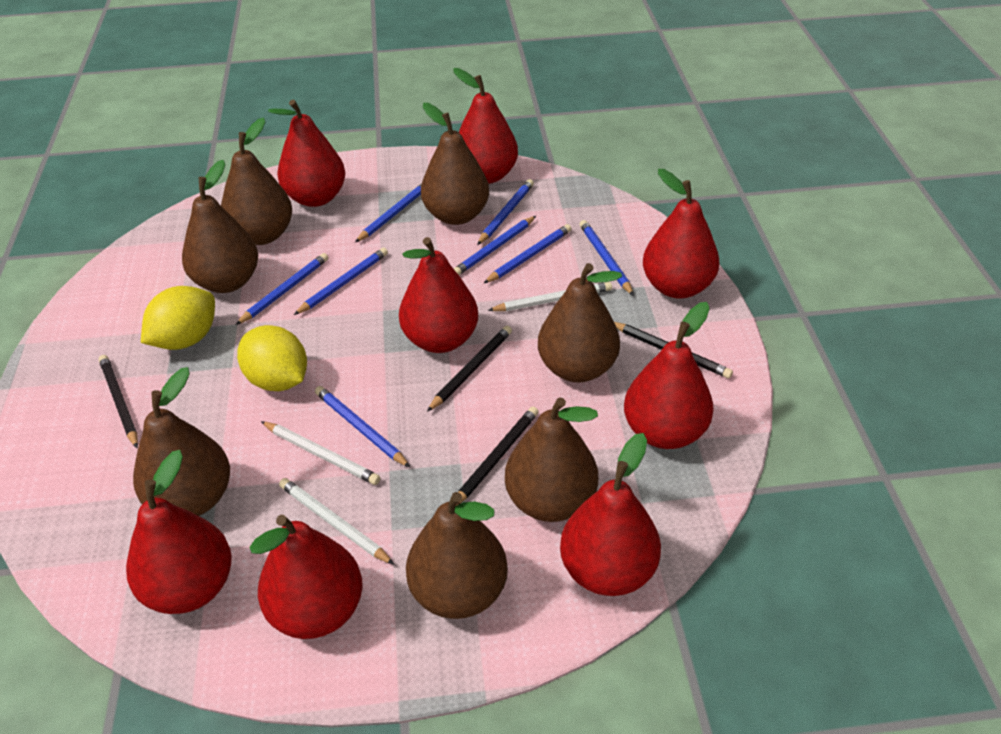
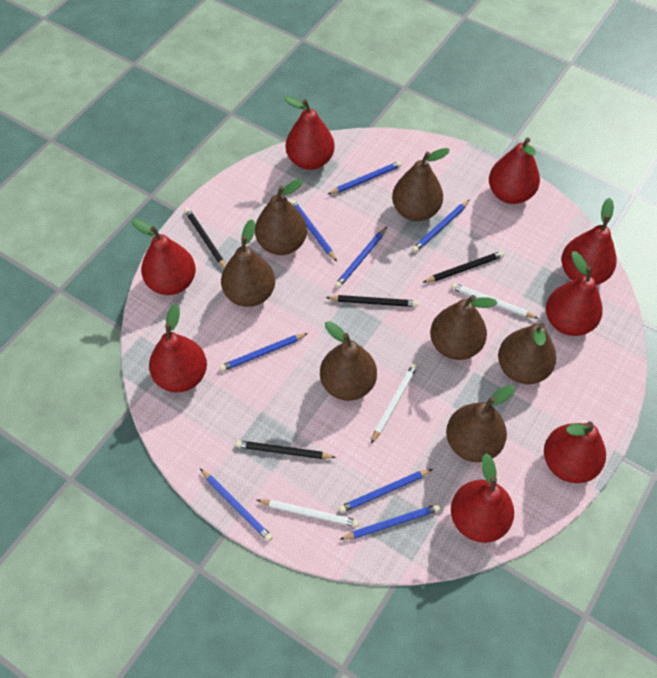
yellow lemon: [141,286,215,350] [237,325,307,391] = 2 -> none = 0

